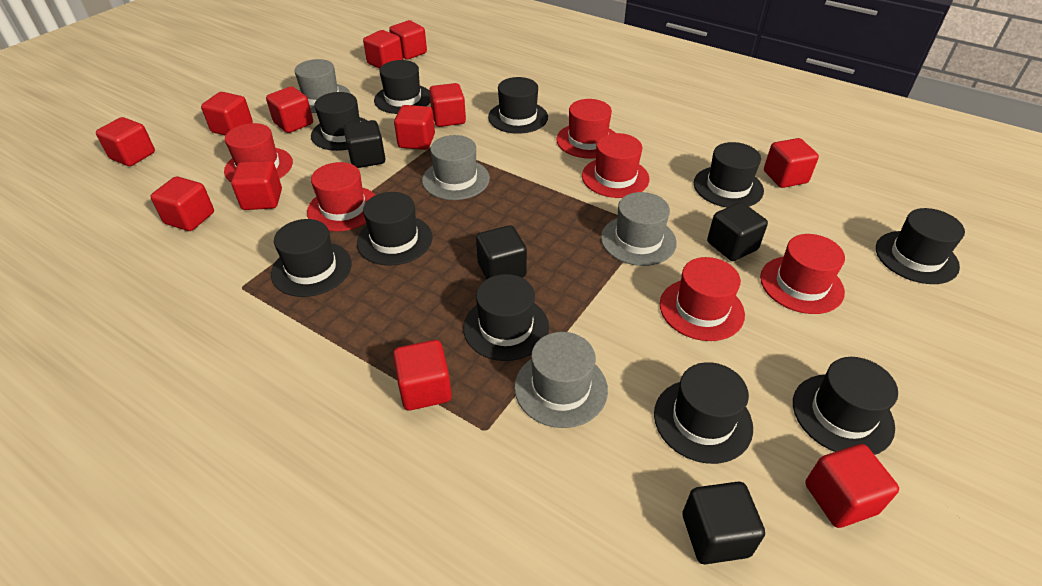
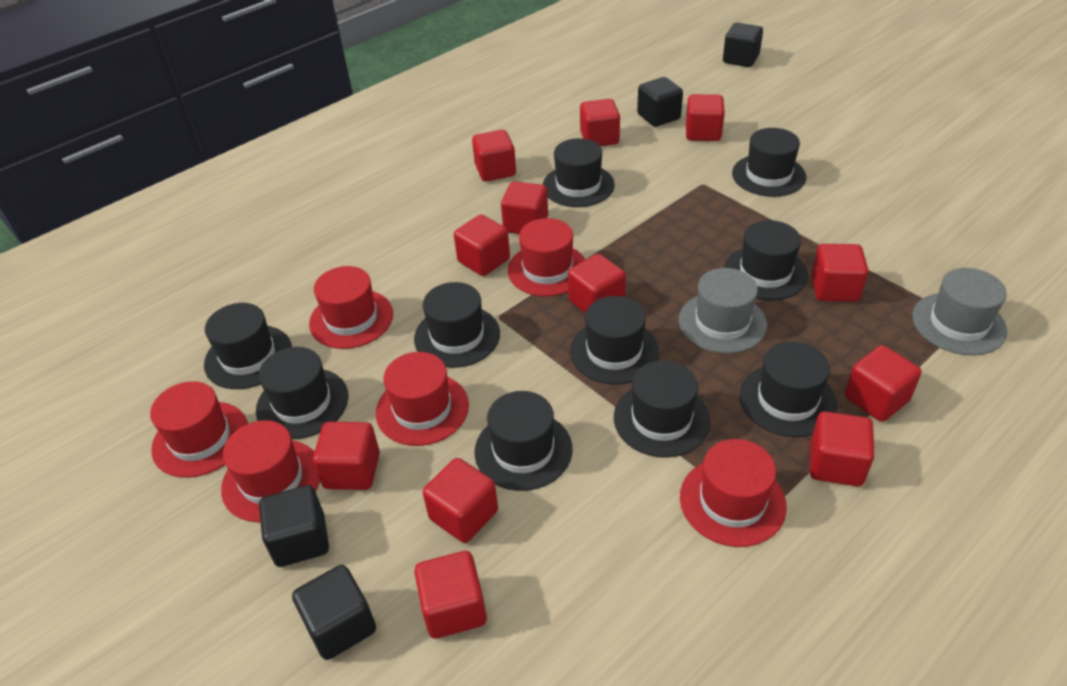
grey hat: [294,59,350,113] [422,135,490,200] [514,332,608,428] [601,192,677,266] = 4 -> [679,268,767,354] [912,268,1007,355] = 2

